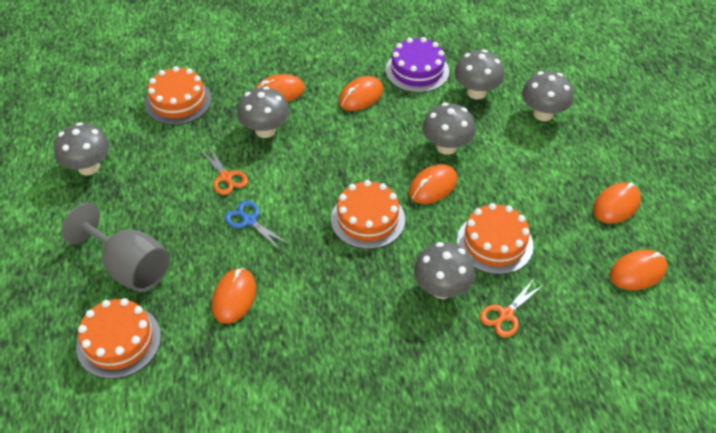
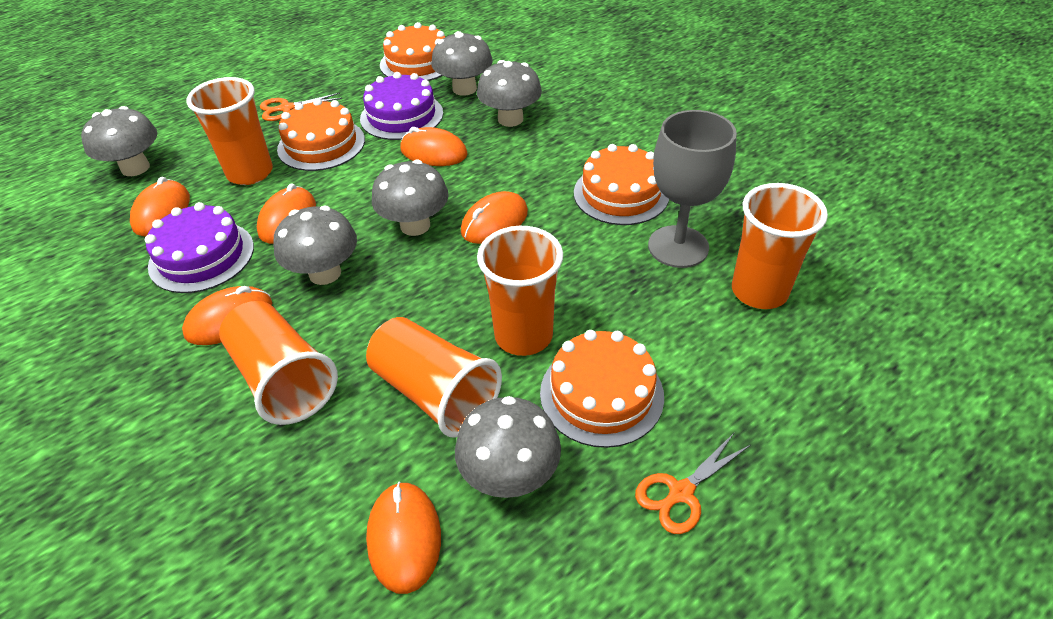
blue scissors: [225,201,288,250] = 1 -> none = 0
orange cup: none = 0 -> [186,77,273,185] [219,301,338,425] [366,317,502,438] [477,226,563,356] [732,183,828,309] = 5
purple cake: [386,37,449,93] = 1 -> [145,202,254,293] [360,72,443,140] = 2

